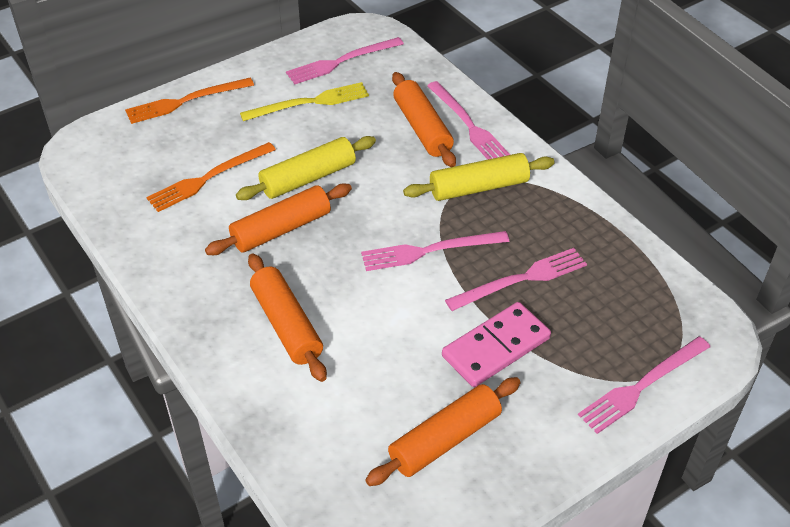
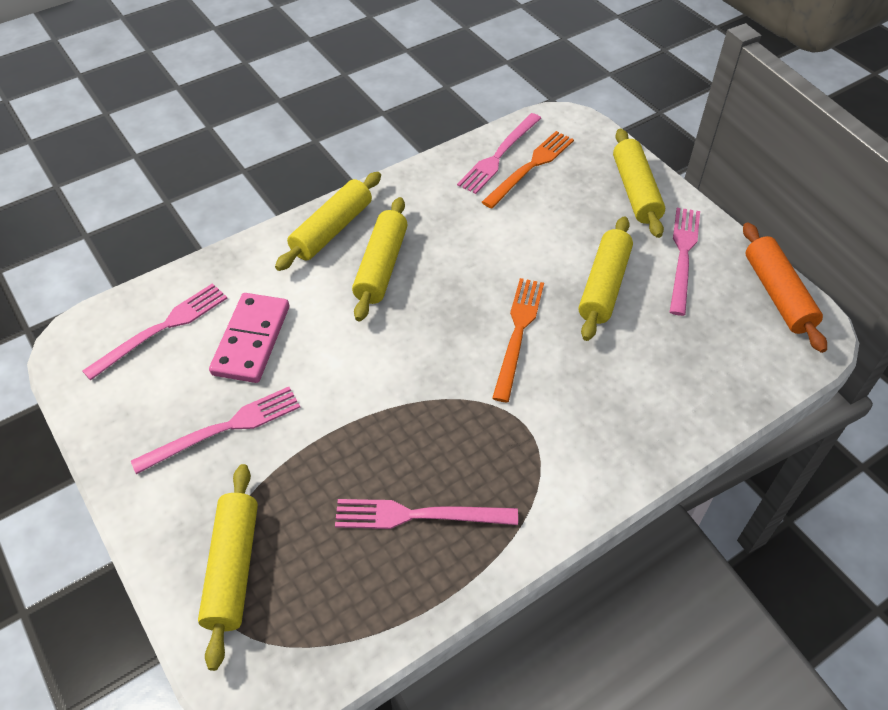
orange rolling pin: [205,184,352,255] [248,253,327,382] [365,377,521,486] [392,72,456,167] = 4 -> [743,222,827,353] = 1
yellow fork: [240,82,369,121] = 1 -> none = 0
yellow rolling pin: [236,136,376,200] [403,153,555,201] = 2 -> [198,464,258,671] [275,172,381,271] [352,197,408,321] [579,216,633,341] [613,128,665,238] = 5

